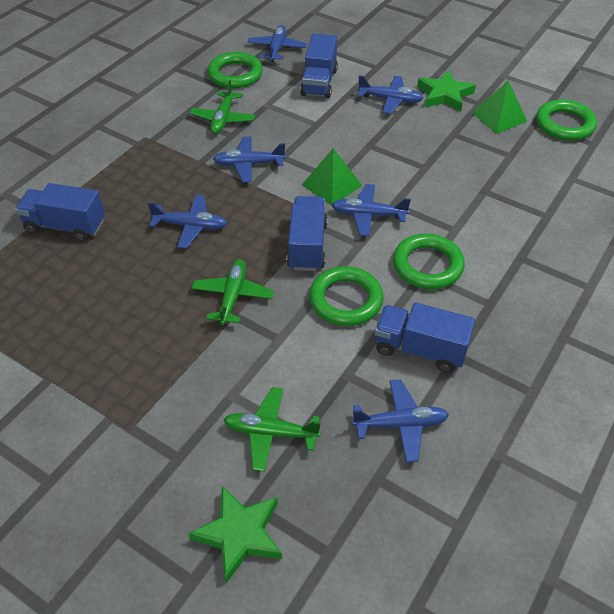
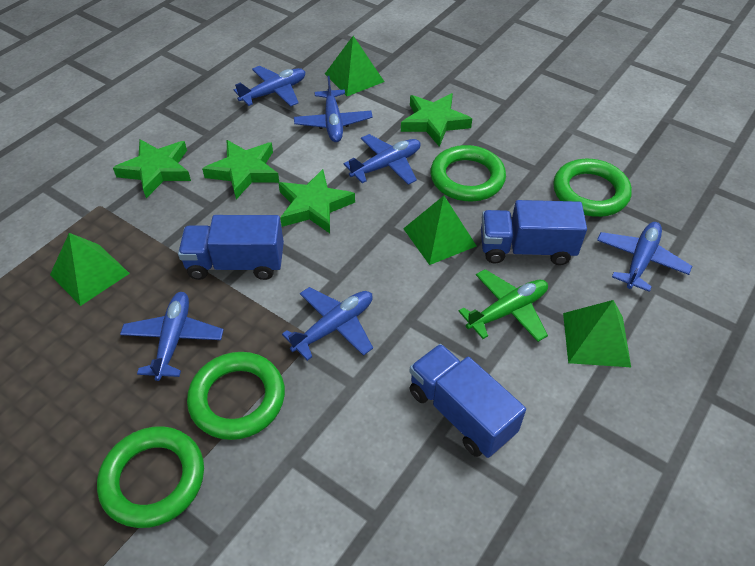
blue truck: [15,183,105,242] [287,196,328,271] [300,33,338,98] [374,302,475,372] = 4 -> [178,215,284,280] [409,344,526,458] [481,200,587,265] = 3
green plane: [190,80,255,134] [192,259,274,325] [224,387,321,472] = 3 -> [459,269,548,342] = 1
green pyramid: [302,148,362,206] [472,81,527,134] = 2 -> [50,233,130,306] [325,36,384,96] [403,196,477,265] [563,300,631,367] = 4
green star: [188,486,282,583] [417,70,476,112] = 2 -> [113,139,191,198] [202,140,279,199] [279,169,355,233] [401,93,472,147] = 4

